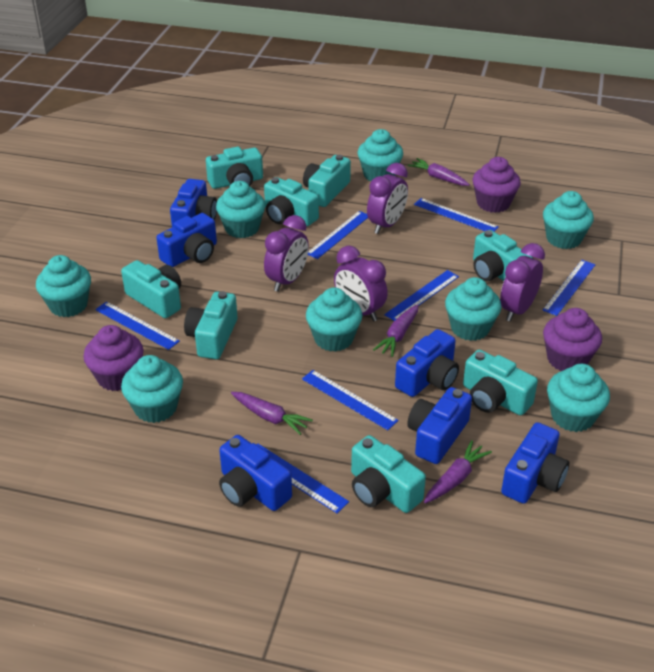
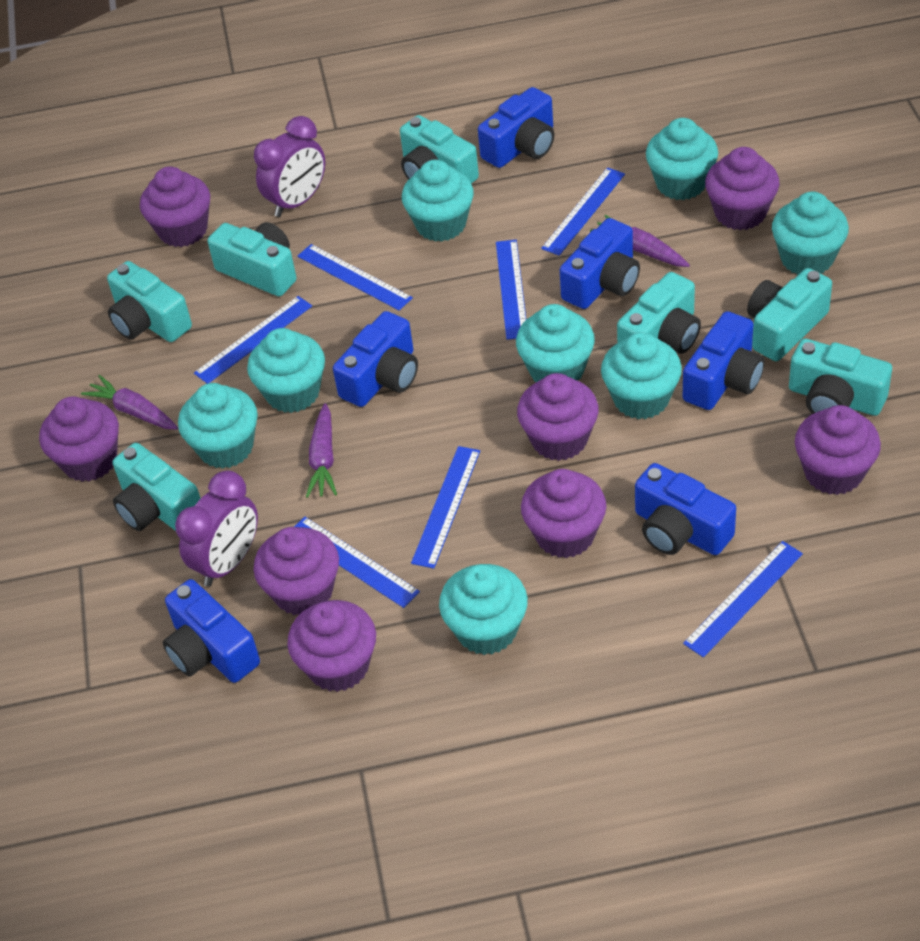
purple carrot: [231,392,313,435] [373,304,419,357] [408,158,470,186] [424,440,492,503] = 4 -> [81,375,178,430] [306,403,337,498] [590,215,690,267] = 3
purple clock: [264,215,309,292] [334,246,388,321] [367,163,408,234] [500,243,545,322] = 4 -> [175,471,258,587] [254,116,325,217] = 2
purple cupcake: [83,325,144,391] [472,157,521,213] [543,308,602,371] = 3 -> [39,396,119,482] [140,166,210,247] [254,527,339,615] [287,600,376,692] [517,373,599,461] [521,469,606,558] [705,147,779,230] [795,405,881,495] = 8
turquoise camera: [121,260,181,318] [184,291,238,359] [206,147,263,189] [264,177,319,226] [303,155,351,207] [351,435,426,513] [463,350,538,415] [473,230,533,281] = 8 -> [107,261,192,342] [113,443,201,531] [208,222,296,296] [400,115,479,184] [617,272,701,354] [747,268,832,361] [789,338,892,416] = 7

